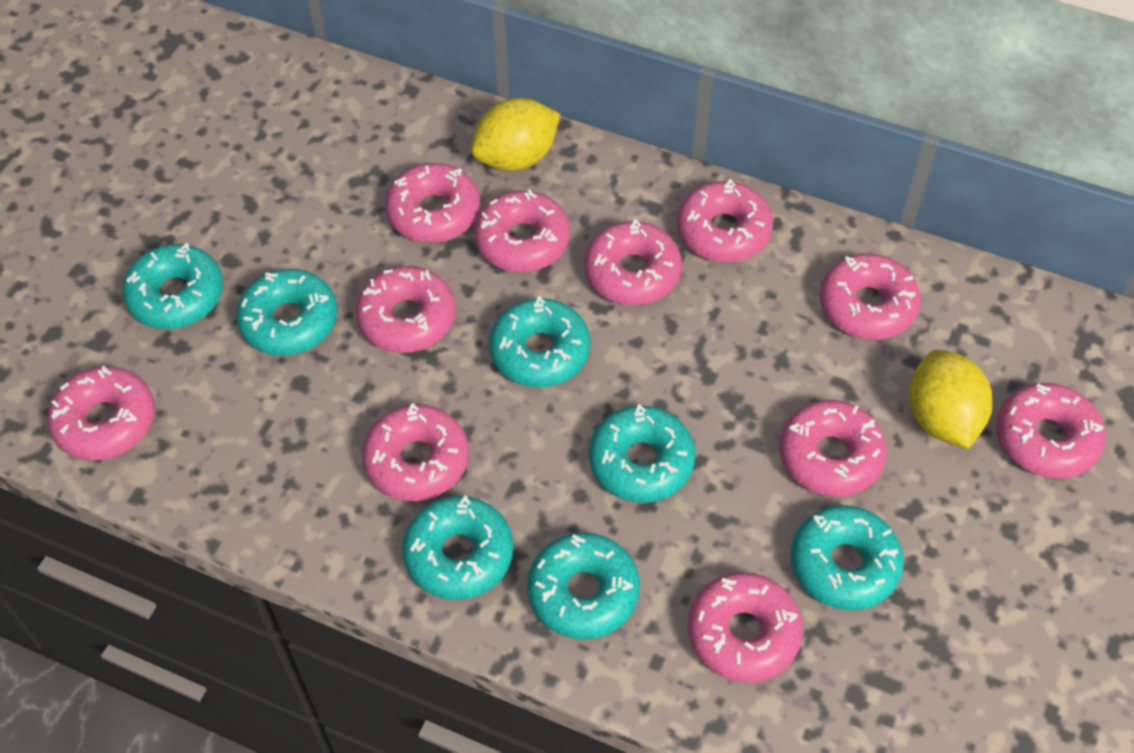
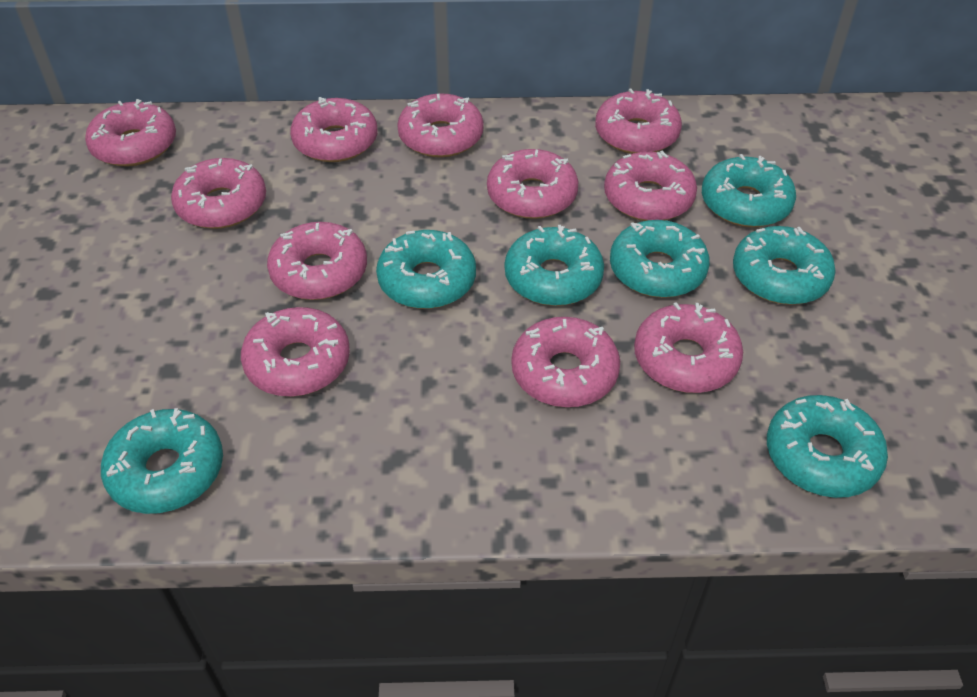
yellow lemon: [471,98,560,171] [909,350,992,449] = 2 -> none = 0

